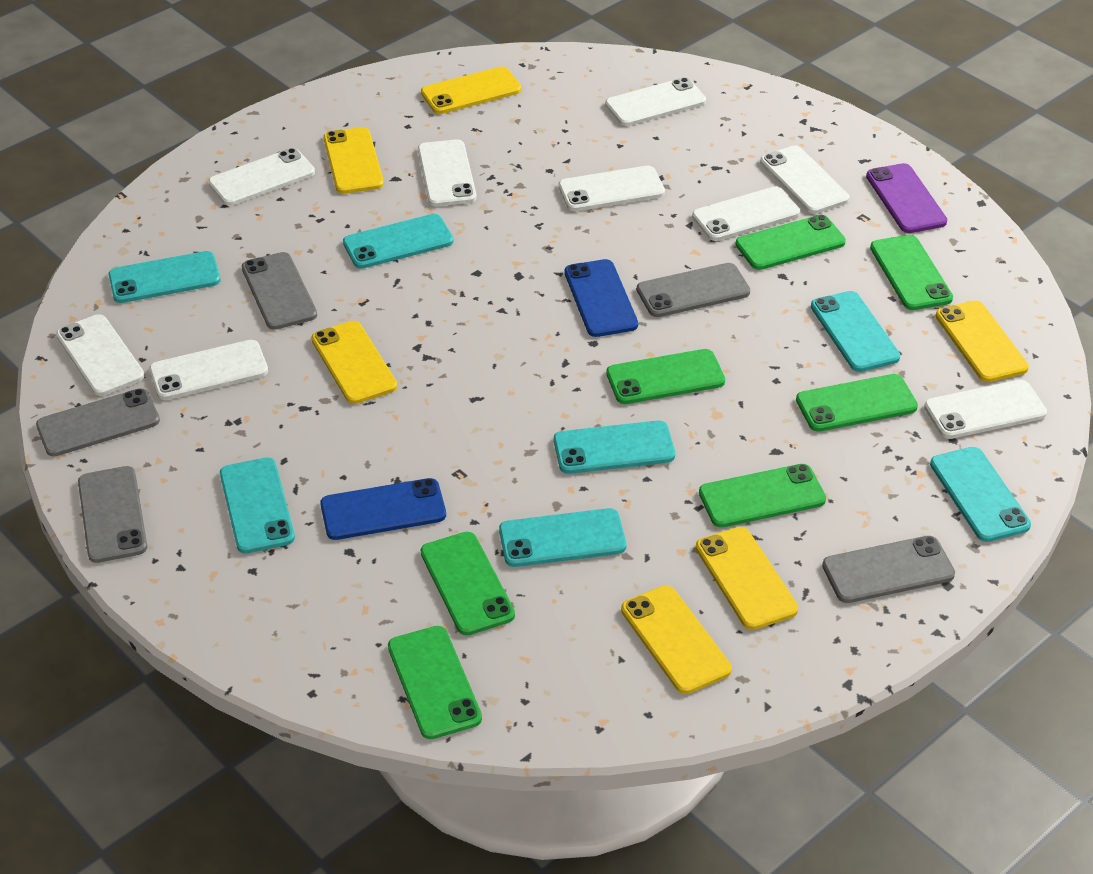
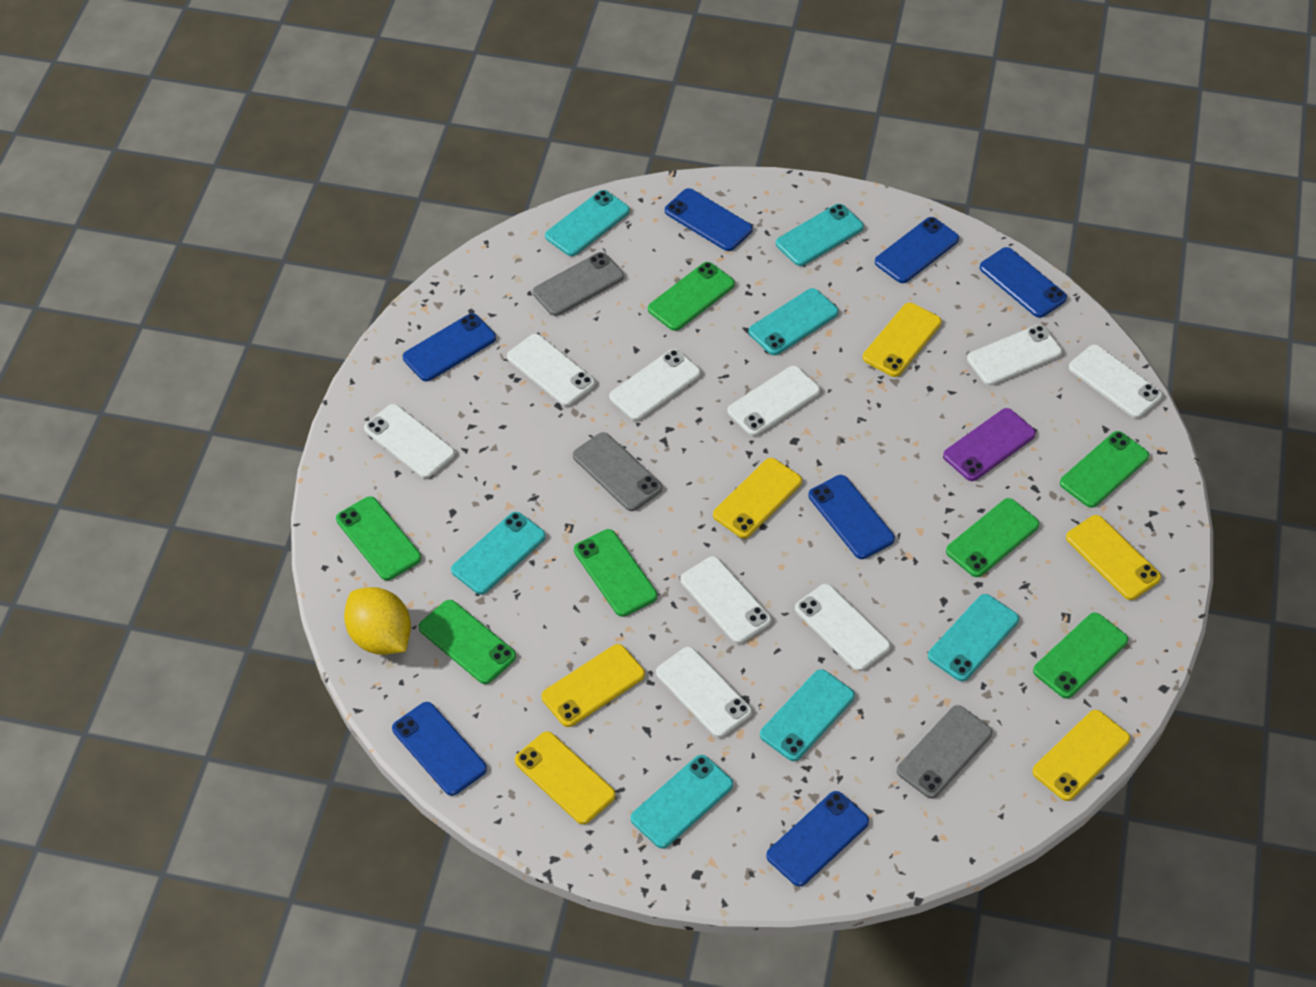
blue phone: [320,478,446,540] [564,259,638,337] = 2 -> [392,702,487,796] [403,313,496,381] [665,188,753,251] [766,791,869,887] [808,475,895,559] [875,217,959,283] [980,247,1067,318] = 7
grey phone: [36,388,160,456] [78,466,147,563] [242,252,317,330] [637,263,750,317] [822,536,955,603] = 5 -> [533,252,624,316] [573,432,662,511] [897,705,992,798] = 3
yellow lemon: none = 0 -> [344,587,411,655] = 1

